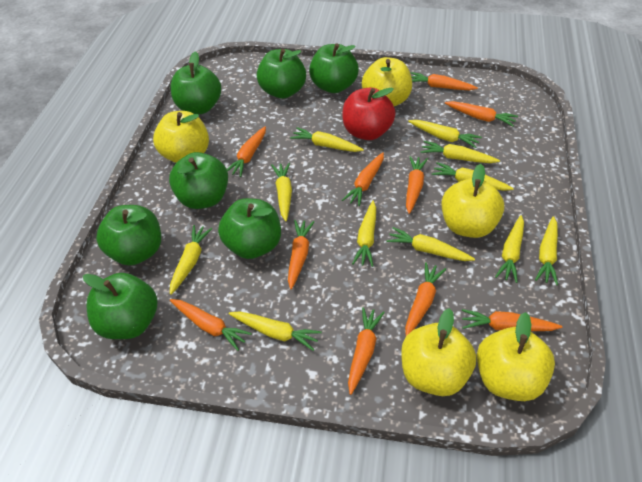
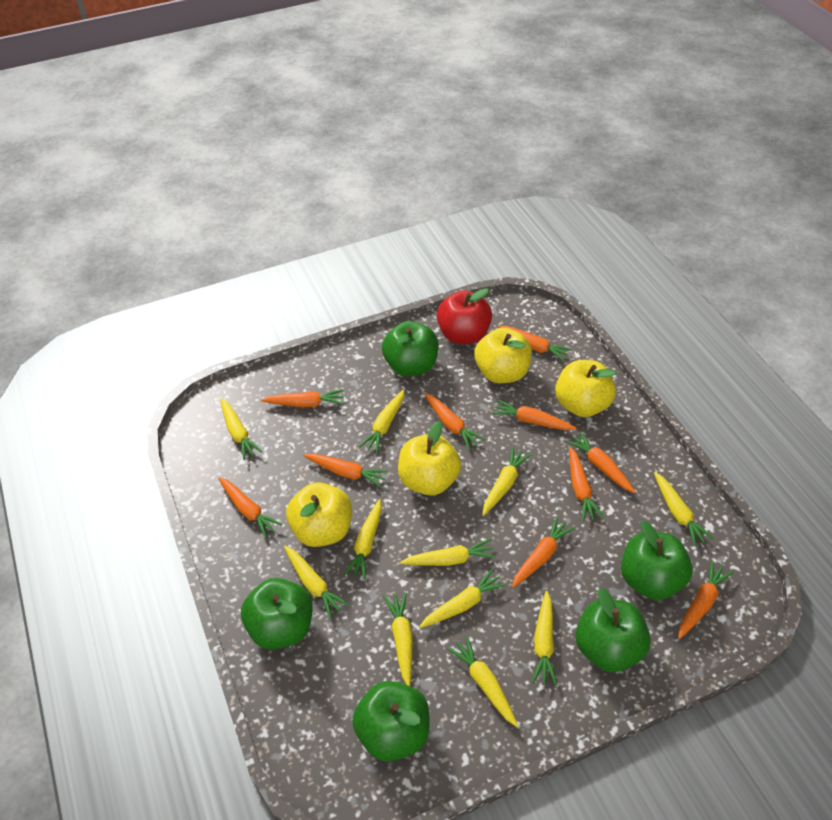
green apple: [83,273,158,339] [96,205,161,265] [169,152,228,209] [171,51,221,114] [218,198,281,259] [257,49,306,99] [309,44,359,93] = 7 -> [241,578,313,649] [352,681,429,762] [382,321,438,376] [576,588,651,672] [621,521,693,600] = 5
yellow apple: [153,111,209,163] [362,57,412,106] [401,308,476,396] [442,164,504,238] [477,312,555,401] = 5 -> [286,482,352,547] [398,421,461,496] [474,328,532,383] [555,360,616,417] = 4

